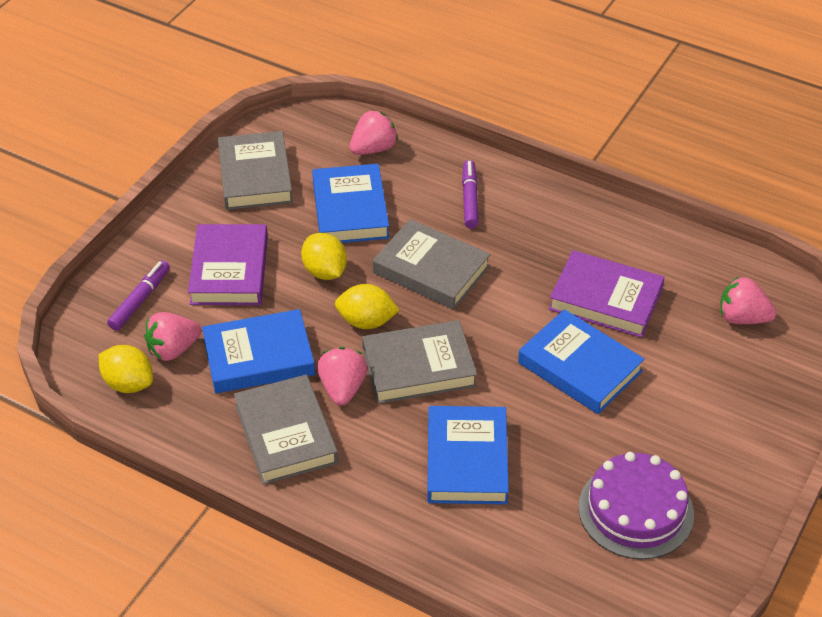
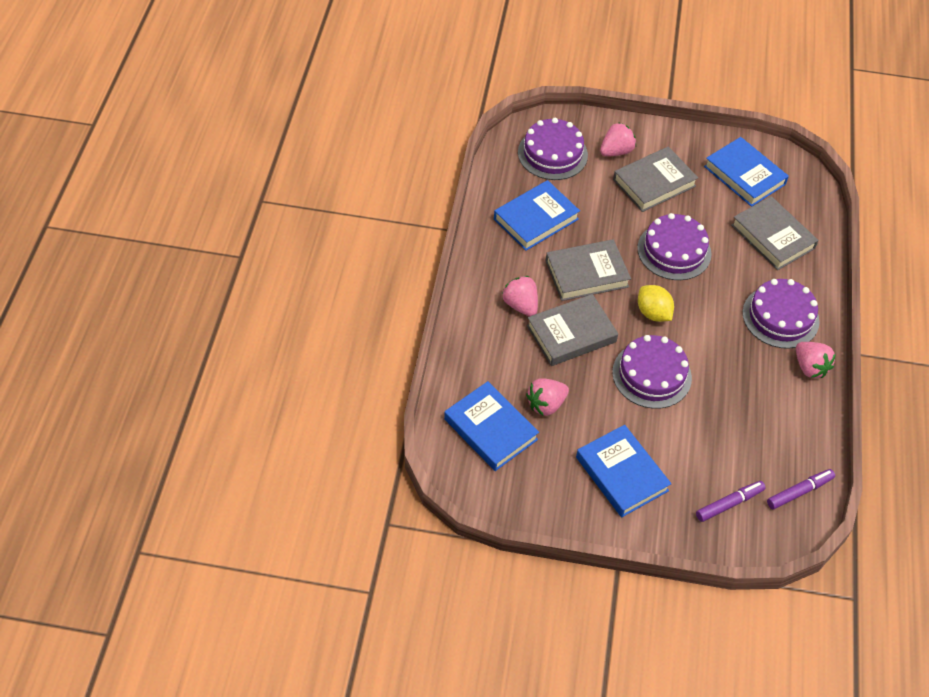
purple book: [188,224,268,305] [549,250,665,338] = 2 -> none = 0
purple cake: [578,452,694,559] = 1 -> [518,118,588,180] [612,335,692,409] [637,213,712,280] [743,279,820,349] = 4
yellow lemon: [99,345,153,393] [301,233,347,280] [335,284,400,329] = 3 -> [638,285,674,322] = 1

